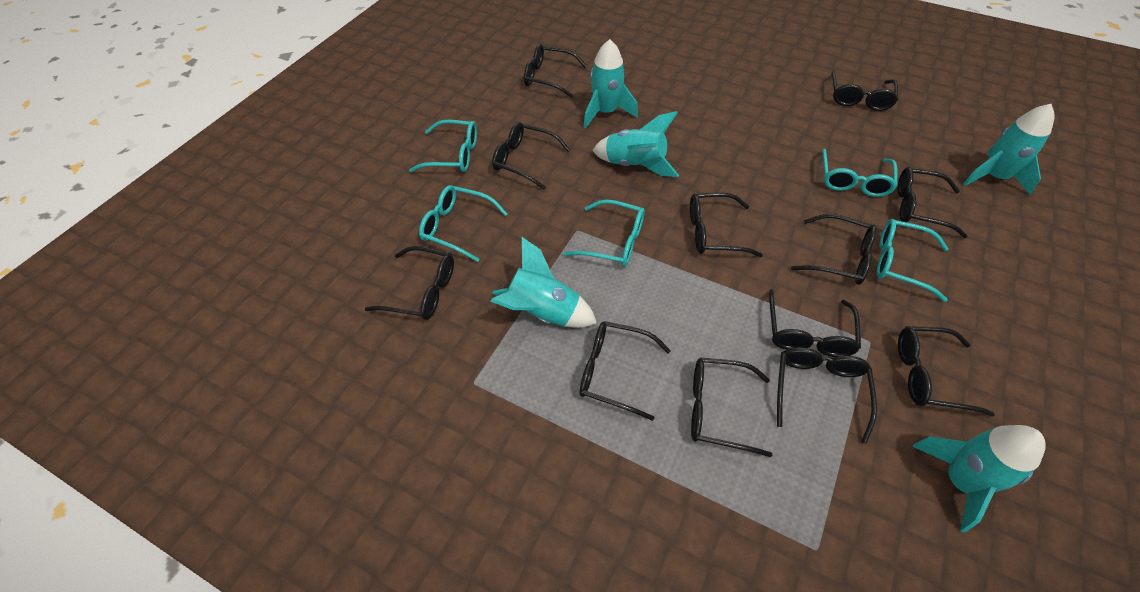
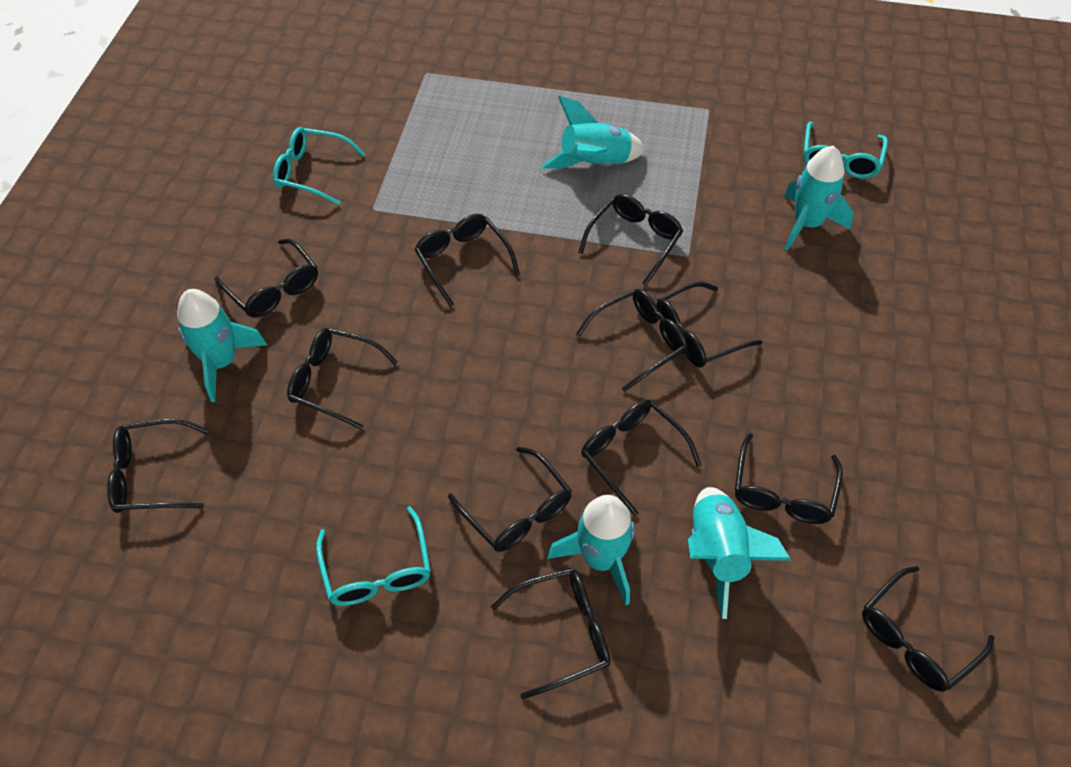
turquoise glasses: [409,120,477,172] [419,185,508,262] [564,199,645,267] [822,148,898,197] [876,219,949,302] = 5 -> [273,127,365,205] [316,506,431,606] [804,122,888,179] = 3

